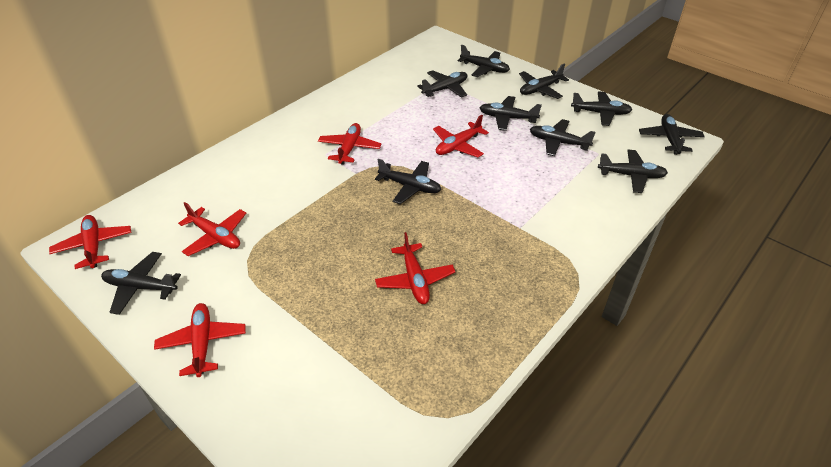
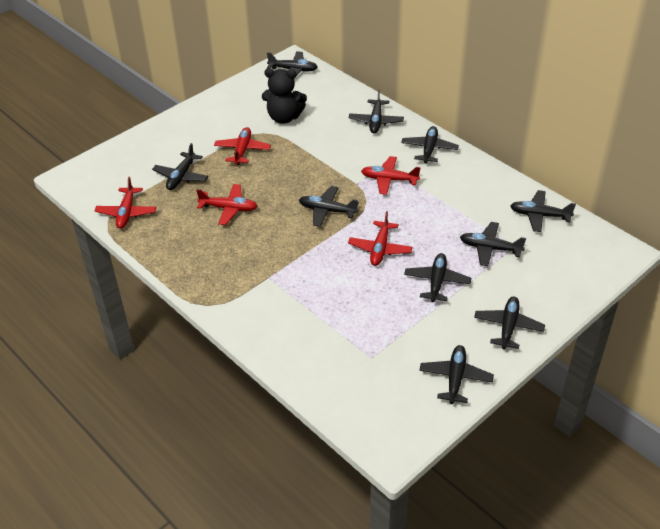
black teddy bear: none = 0 -> [262,68,307,124] = 1
red plane: [49,215,131,269] [154,303,246,377] [178,202,246,256] [318,123,381,165] [375,232,455,304] [433,115,489,157] = 6 -> [95,177,156,229] [196,184,257,225] [214,127,271,165] [348,211,412,266] [361,156,421,195] = 5

